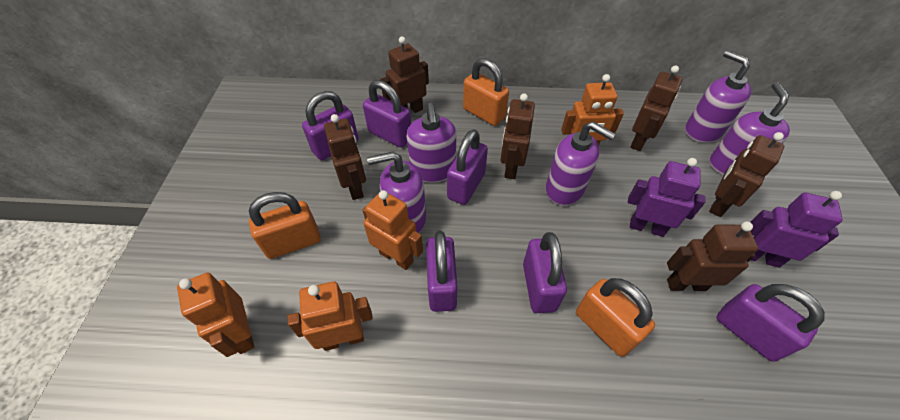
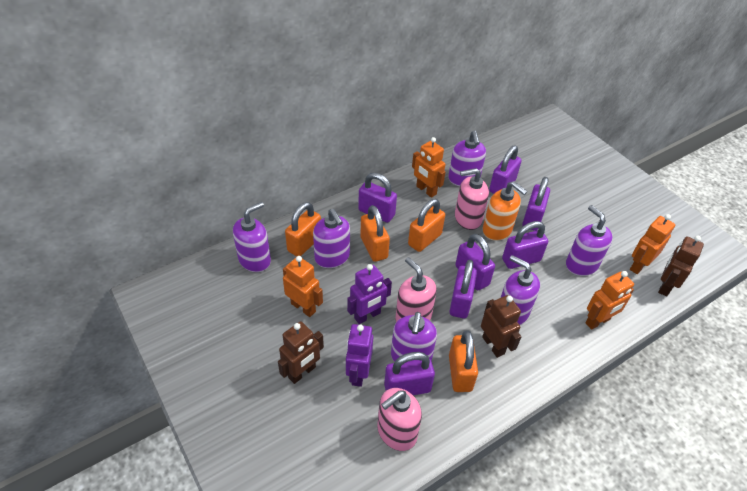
brown robot: [324,114,366,200] [380,36,429,113] [500,93,535,179] [630,66,682,151] [667,222,758,291] [709,132,784,217] = 6 -> [278,321,324,384] [481,295,521,358] [658,236,704,296] = 3
orange padlock: [249,192,321,259] [463,58,509,126] [576,278,655,357] = 3 -> [285,202,321,257] [360,205,390,262] [408,199,445,252] [449,330,478,392] = 4
orange soap dispenser: none = 0 -> [483,181,527,241] = 1
pink soap dispenser: none = 0 -> [377,388,422,451] [395,257,437,322] [455,168,489,230] = 3
purple padlock: [302,91,358,160] [363,80,411,148] [426,231,457,312] [447,129,488,205] [523,232,567,313] [716,284,825,362] = 6 -> [358,173,397,223] [384,352,435,395] [449,260,477,319] [455,234,495,290] [489,145,522,194] [502,221,548,269] [522,177,550,231] = 7
purple soap dispenser: [367,152,426,233] [407,103,456,183] [546,121,615,206] [685,50,751,143] [710,82,790,175] = 5 -> [233,202,271,272] [313,209,350,268] [391,312,437,362] [448,130,486,186] [500,255,540,325] [566,205,613,276] = 6

